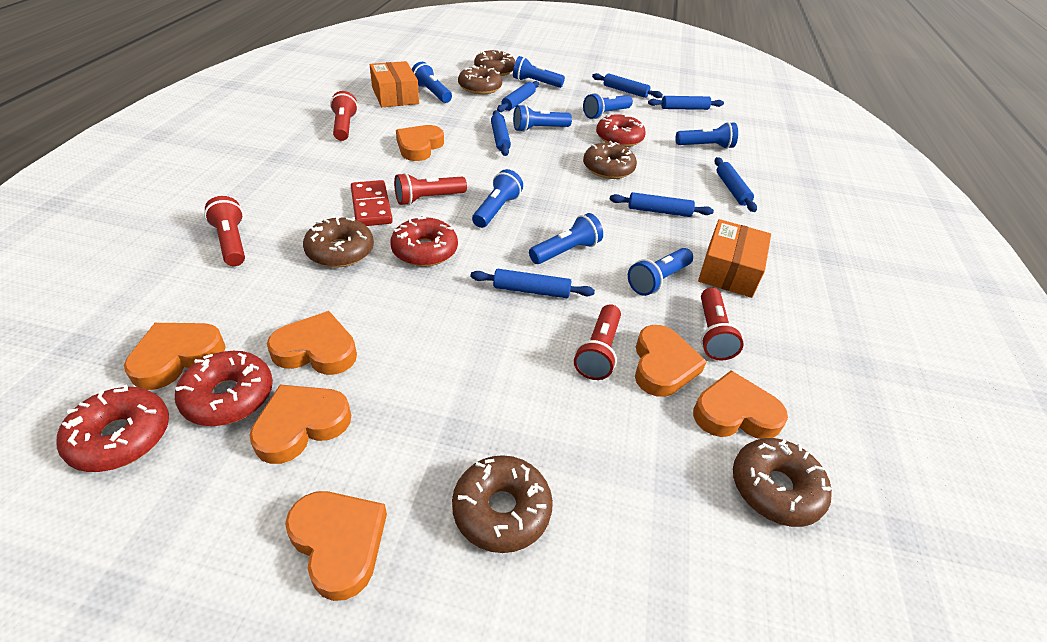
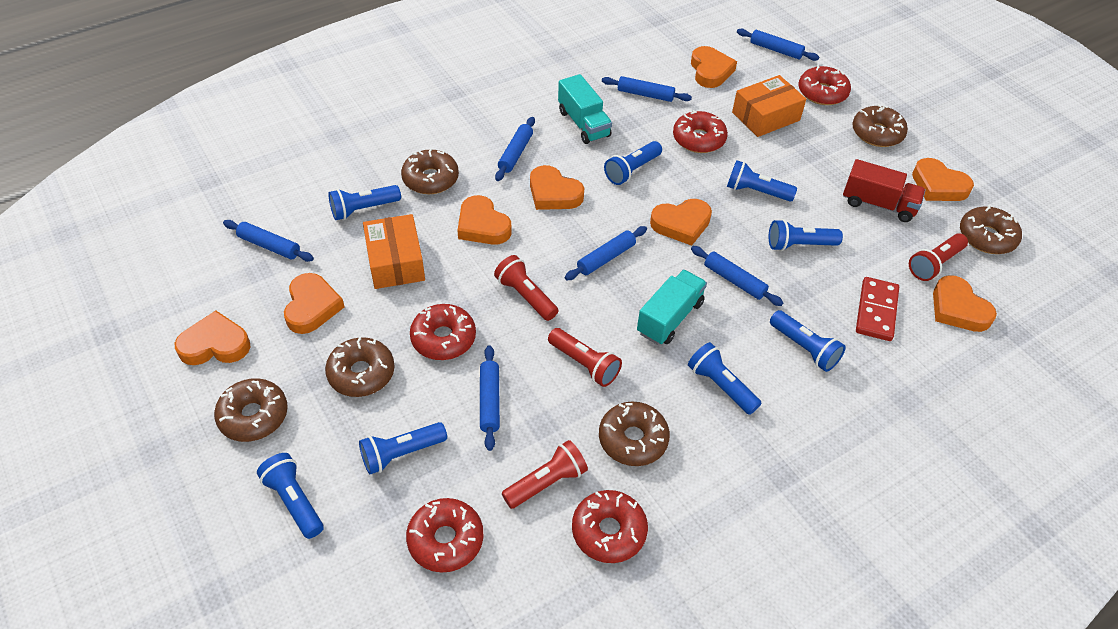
orange heart: [124,323,226,390] [249,385,351,464] [267,311,357,375] [285,491,387,601] [396,125,444,161] [635,325,707,397] [693,370,788,439] = 7 -> [175,310,251,365] [284,273,345,334] [457,195,512,245] [530,165,584,210] [650,199,712,246] [691,46,737,88] [912,158,974,201] [933,275,997,332] = 8
red donut: [57,384,169,472] [175,351,273,426] [390,215,458,267] [596,114,646,147] = 4 -> [406,498,484,573] [410,304,476,360] [572,490,648,563] [673,110,728,153] [798,65,851,105] = 5
red flashlight: [204,196,245,266] [330,91,358,141] [394,173,467,205] [574,304,621,380] [701,287,744,360] = 5 -> [494,255,558,321] [502,440,588,509] [548,328,622,387] [909,233,968,281] = 4
red truck: none = 0 -> [843,159,926,222] = 1
turquoise truck: none = 0 -> [558,74,612,144] [637,269,707,345] = 2

